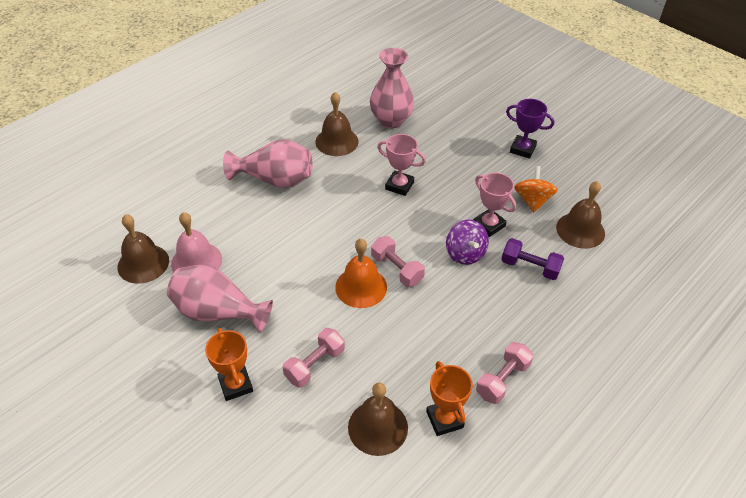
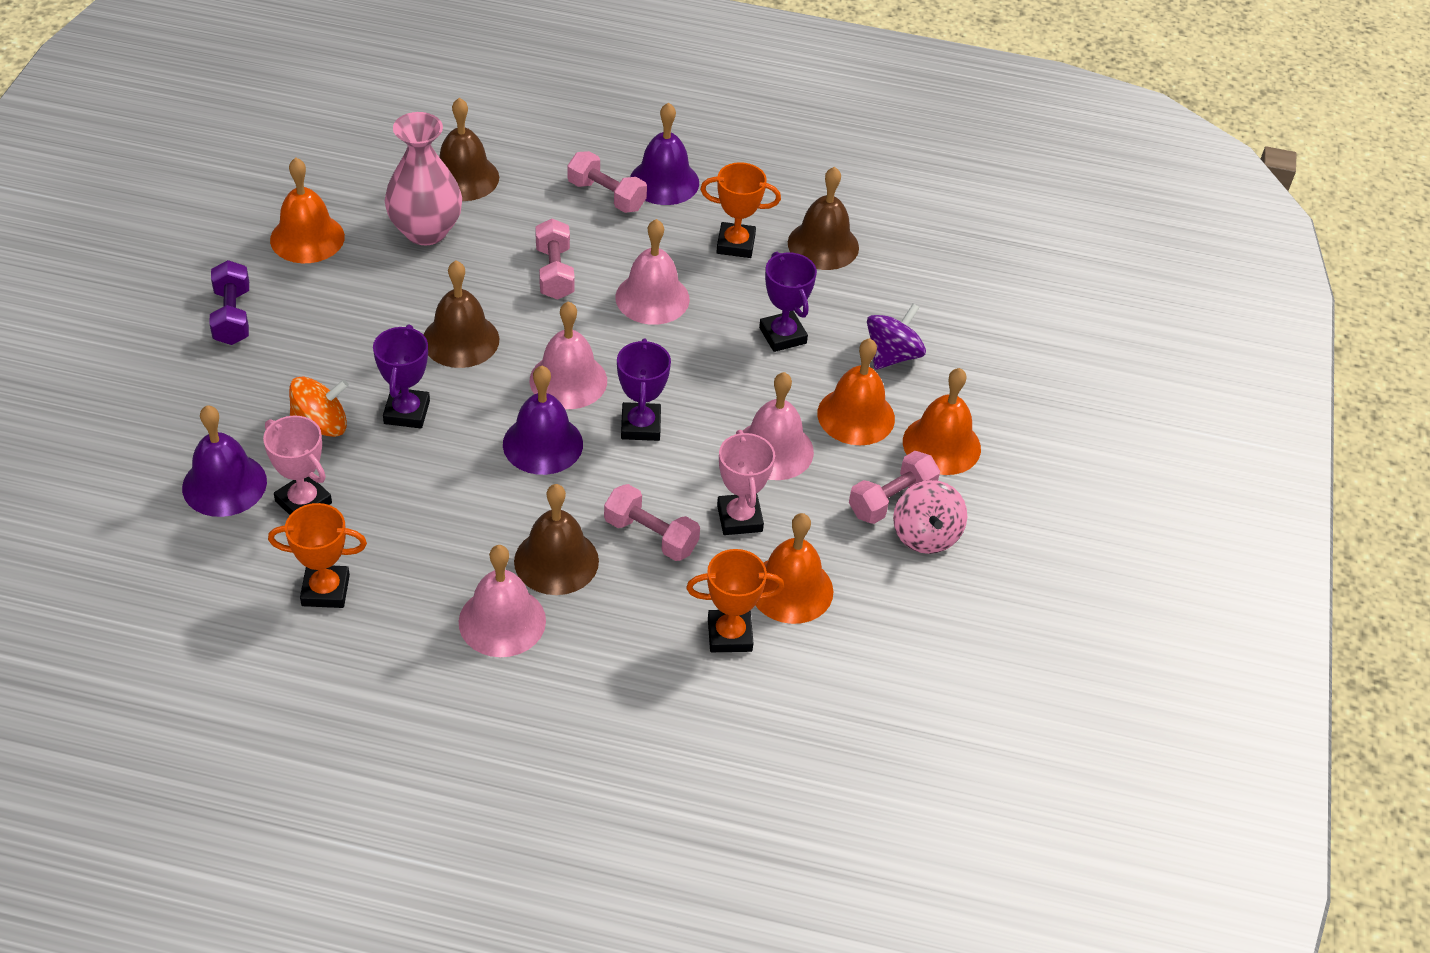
orange bell: [335,239,387,308] = 1 -> [270,158,345,263] [755,513,833,624] [817,338,895,445] [903,368,981,475] = 4
orange trophy: [205,328,253,401] [426,361,473,436] = 2 -> [268,503,367,608] [686,549,784,652] [700,162,781,258] = 3
pink bell: [171,212,222,273] = 1 -> [459,545,546,657] [530,301,607,409] [615,219,690,325] [743,372,814,480] = 4
pink dumbbell: [282,328,345,388] [371,236,425,287] [476,342,534,404] = 3 -> [535,219,575,300] [567,151,647,213] [604,484,700,561] [849,451,940,524] = 4
pink spinning top: none = 0 -> [893,480,967,554] = 1
pink vase: [167,265,273,333] [223,139,313,188] [370,48,414,129] = 3 -> [385,112,462,245] = 1
purple bell: none = 0 -> [182,405,267,517] [503,366,583,475] [630,102,699,205] = 3
purple trophy: [506,99,554,159] = 1 -> [373,324,430,429] [617,338,671,441] [759,252,817,352] = 3

